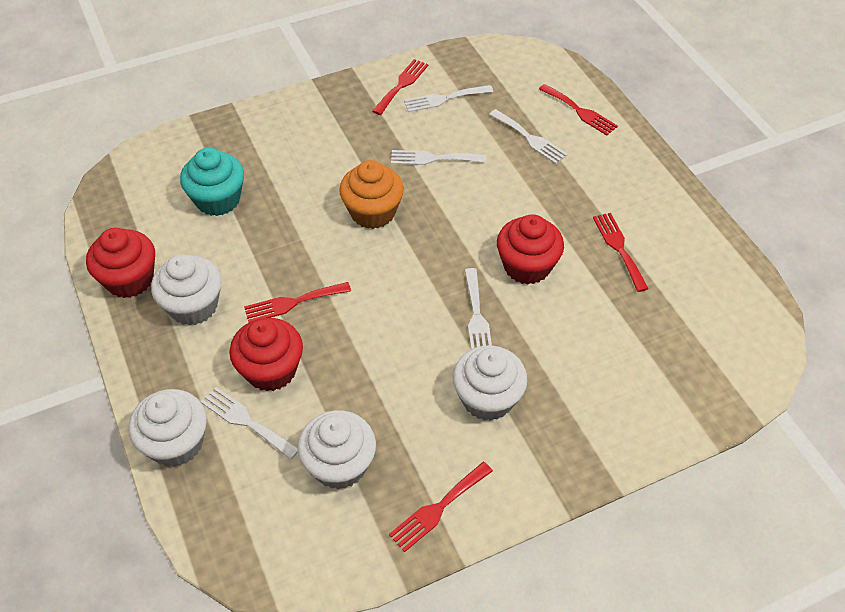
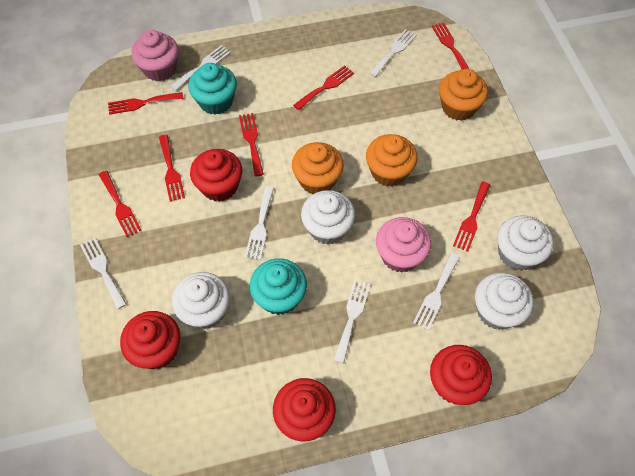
orange cupcake: [339,160,404,229] = 1 -> [292,142,344,194] [366,134,417,187] [439,69,488,121] = 3
pink cupcake: none = 0 -> [131,30,179,82] [376,217,431,272] = 2
red cupcake: [86,228,155,298] [229,318,303,391] [497,214,564,284] = 3 -> [120,311,181,369] [190,149,242,202] [273,378,336,442] [430,345,492,405] = 4
red fork: [244,282,351,322] [372,59,428,115] [389,462,493,552] [539,84,618,136] [593,213,649,292] = 5 -> [99,171,141,237] [108,92,183,115] [159,135,185,202] [239,113,264,177] [293,65,354,110] [432,22,469,70] [453,181,490,252] = 7
turquoise cupcake: [180,148,244,216] = 1 -> [188,63,237,115] [250,258,307,315] = 2
white fork: [201,387,298,460] [391,150,486,165] [404,85,493,112] [464,268,492,349] [489,109,568,164] = 5 -> [80,237,127,309] [170,45,231,91] [245,186,274,260] [334,280,370,364] [369,29,416,77] [413,253,460,331] = 6

